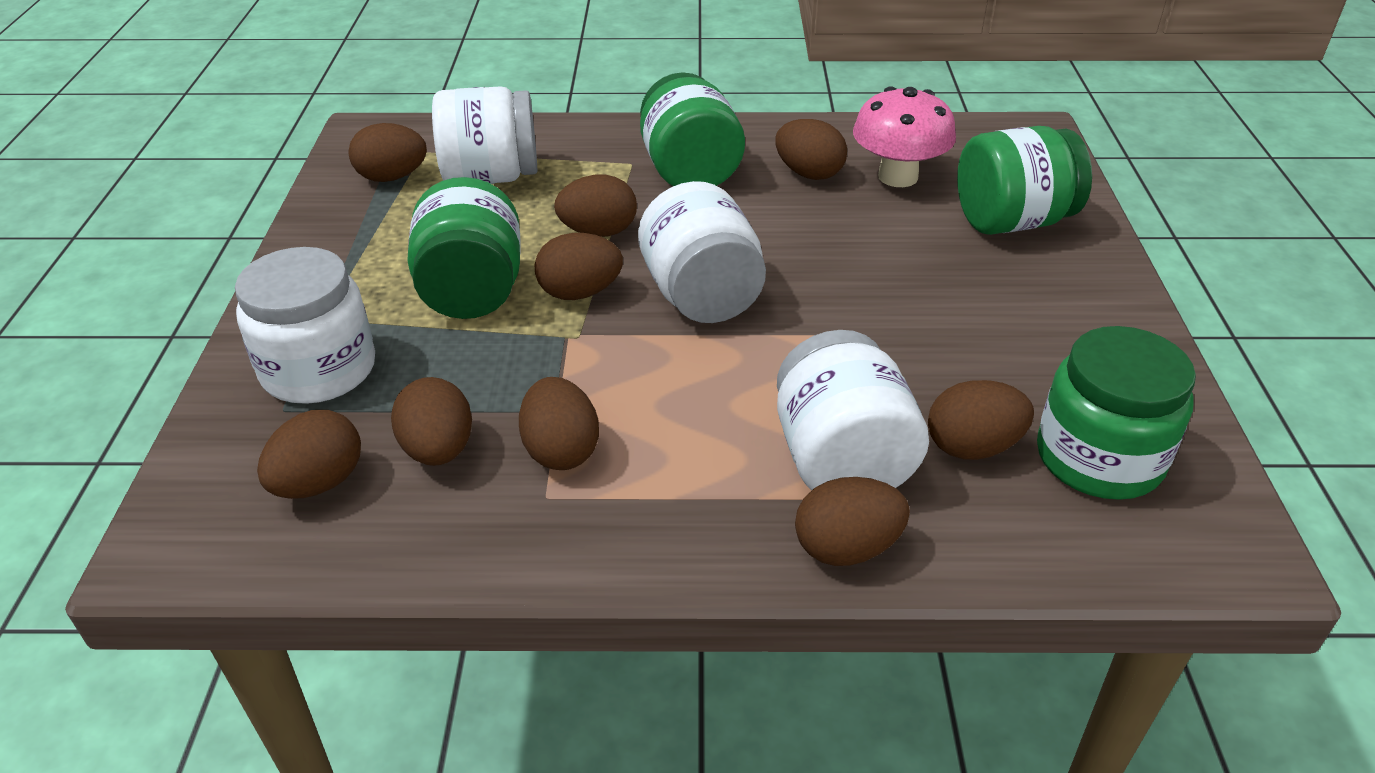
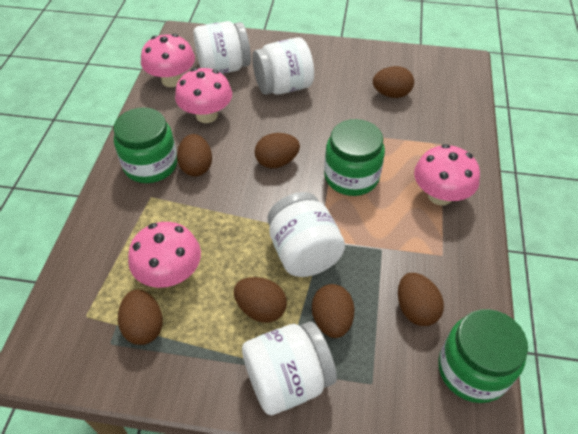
brown egg: [257,410,361,499] [349,123,427,182] [391,377,472,466] [519,377,599,470] [534,233,623,300] [554,175,637,237] [775,119,847,180] [795,477,910,566] [928,380,1034,460] = 9 -> [118,289,163,345] [177,134,212,176] [234,277,287,323] [255,133,300,168] [312,284,355,338] [373,66,414,98] [398,273,444,326] = 7
green jar: [407,177,521,319] [640,72,745,186] [957,126,1092,235] [1037,326,1196,500] = 4 -> [113,107,177,183] [324,119,385,196] [438,309,528,403] = 3
pink mushroom: [853,86,956,187] = 1 -> [128,222,201,288] [141,34,195,87] [175,68,232,123] [414,144,480,205] = 4

